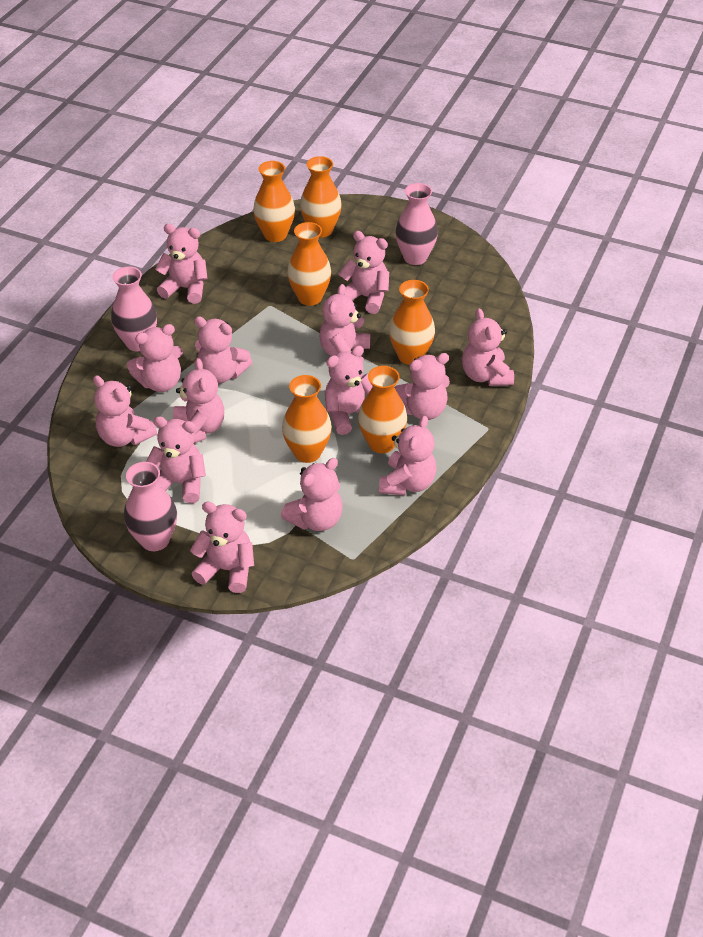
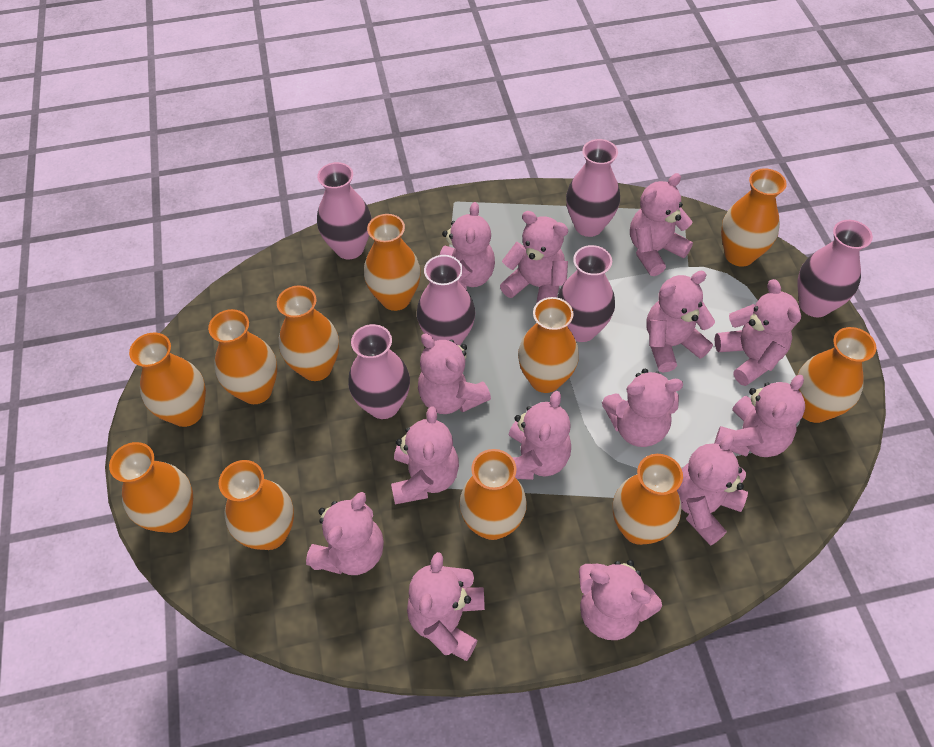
orange vase: [253,161,295,242] [282,375,332,463] [287,222,331,306] [300,156,342,238] [358,366,407,453] [389,280,435,365] = 6 -> [109,442,193,533] [129,332,206,427] [208,309,277,404] [219,460,294,550] [277,285,339,381] [364,214,421,311] [459,449,527,540] [518,297,579,393] [613,454,683,545] [721,168,787,267] [797,327,876,423] = 11
pink vase: [111,266,157,351] [124,462,177,551] [395,183,438,265] = 3 -> [317,162,372,259] [348,324,410,419] [417,255,475,346] [557,245,615,342] [566,139,620,237] [797,220,873,317] = 6

